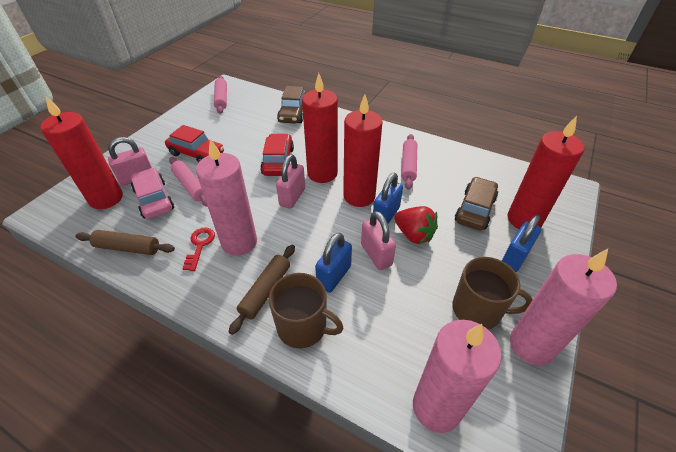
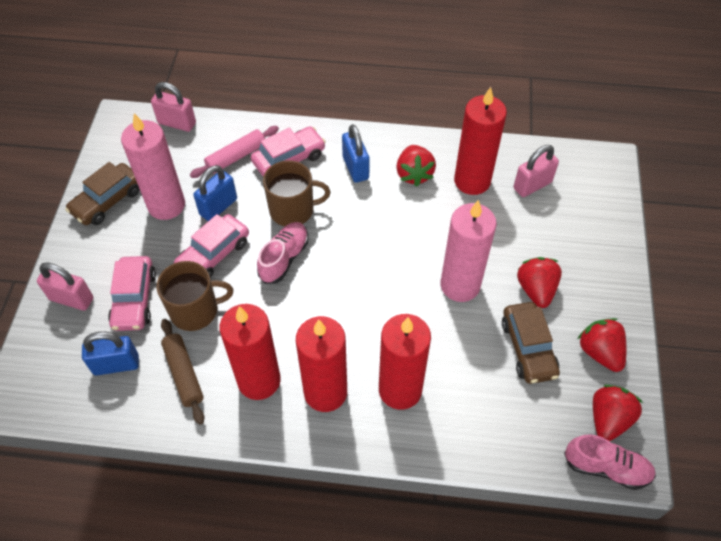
brown rolling pin: [75,230,175,255] [229,245,295,335] = 2 -> [161,319,204,425] = 1
pink candle: [196,139,257,256] [413,320,502,433] [510,249,617,365] = 3 -> [121,113,185,220] [440,200,497,302] = 2
pink car: [131,168,174,219] = 1 -> [108,256,156,331] [174,214,249,278] [251,126,326,177] = 3
pink rolling pin: [169,157,208,207] [214,76,227,114] [401,134,417,190] = 3 -> [190,126,279,178] = 1
pink shoe: none = 0 -> [257,222,308,284] [564,434,656,490] = 2
red car: [165,125,224,163] [260,133,294,176] = 2 -> none = 0
red key: [182,227,215,271] = 1 -> none = 0
red strawberry: [395,206,438,244] = 1 -> [396,145,436,187] [517,257,562,308] [578,318,626,372] [593,385,643,441] = 4

